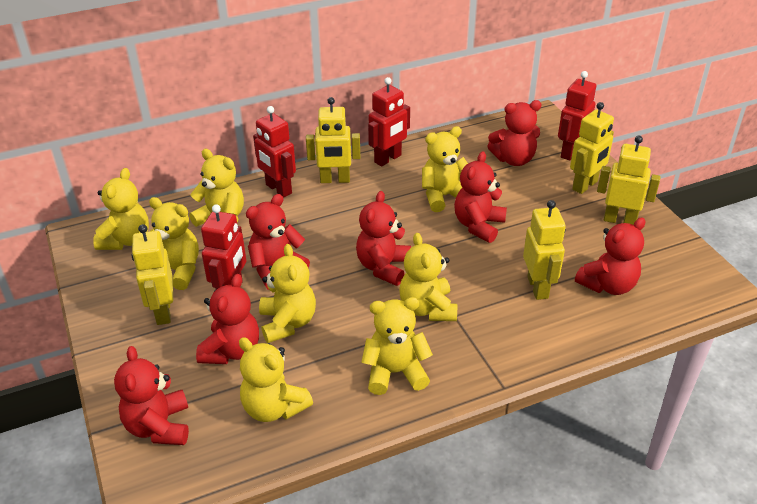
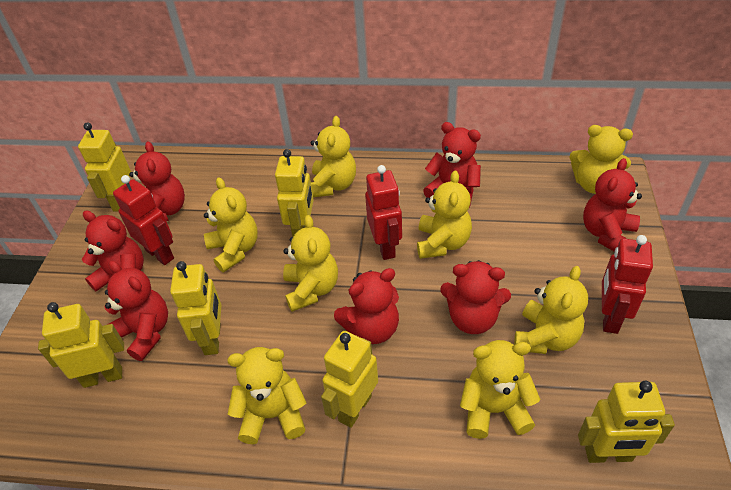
red robot: [201,204,246,289] [253,106,296,198] [368,77,410,167] [558,71,596,161] = 4 -> [113,175,174,265] [365,165,402,260] [602,235,653,334] = 3
yellow robot: [132,224,173,325] [306,97,360,183] [523,200,566,300] [570,102,614,194] [597,136,660,225] = 5 -> [38,302,124,388] [78,122,131,212] [170,261,221,355] [275,149,314,237] [321,331,378,428] [578,381,675,463] = 6

